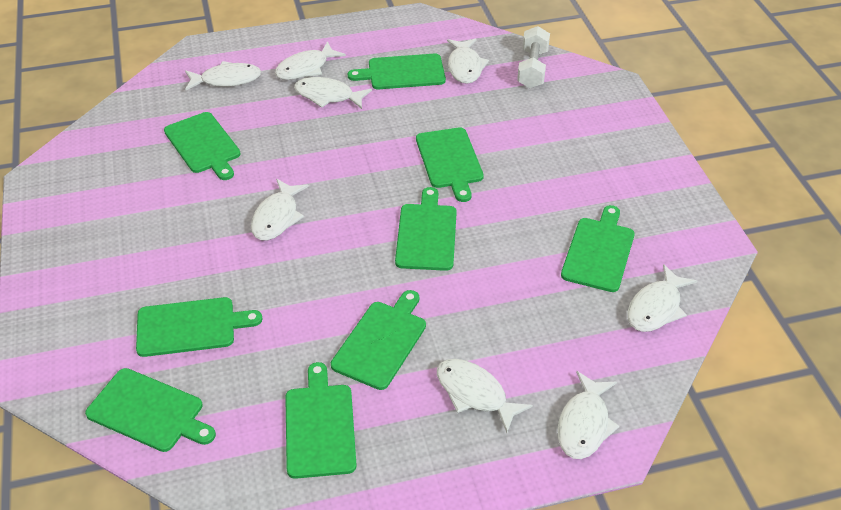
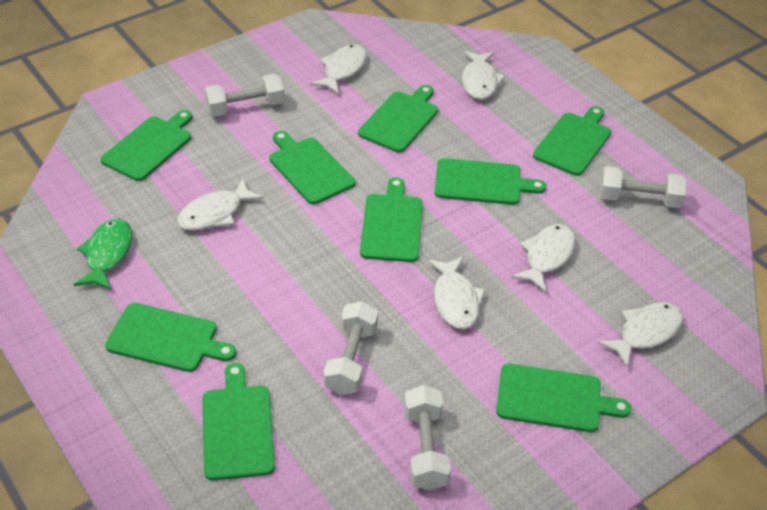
green fish: none = 0 -> [73,219,132,290] = 1
white dumbbell: [517,26,550,88] = 1 -> [204,74,285,117] [324,301,378,395] [404,385,451,491] [599,166,687,208] = 4
white fish: [185,61,261,90] [251,179,309,240] [275,41,346,80] [294,77,372,109] [437,359,533,433] [447,38,489,84] [557,371,620,459] [627,264,697,332] = 8 -> [177,179,264,231] [310,44,367,95] [427,256,486,329] [462,51,505,100] [511,224,576,293] [597,302,683,368] = 6

